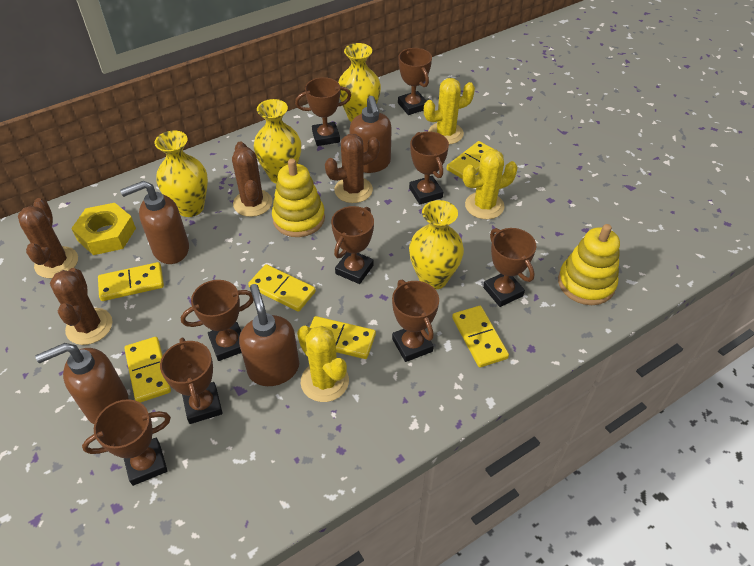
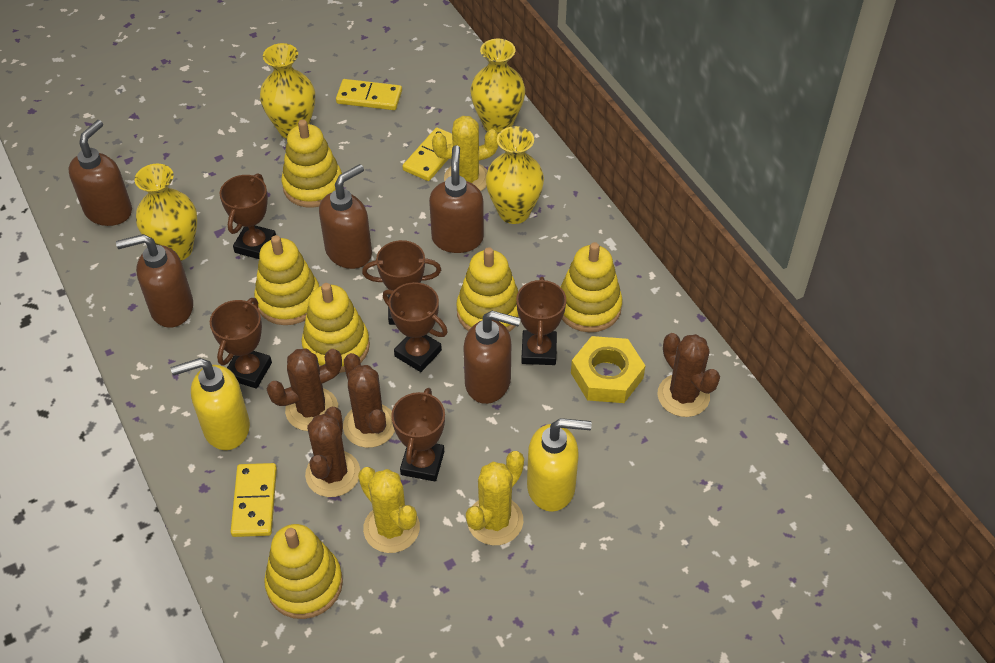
brown soap dispenser: [35,343,129,424] [120,181,189,264] [239,284,299,386] [349,96,392,173] = 4 -> [68,120,132,226] [116,234,193,328] [319,164,372,269] [429,145,484,253] [463,311,521,404] = 5
brown trophy: [82,399,171,486] [160,338,223,424] [181,280,254,361] [295,77,351,146] [331,206,374,284] [392,280,439,362] [398,48,432,115] [409,131,449,204] [483,228,537,307] = 9 -> [210,298,272,389] [219,173,276,259] [362,240,441,325] [383,282,448,372] [391,388,445,481] [516,277,566,365] = 6
yellow domino: [98,262,164,301] [124,337,171,403] [248,264,316,312] [310,316,376,359] [447,141,494,179] [452,306,509,367] = 6 -> [231,463,277,537] [336,79,402,110] [402,127,453,181] = 3
yellow soap dispenser: none = 0 -> [171,358,250,450] [527,418,592,512] = 2
yellow stacking toy: [272,159,325,237] [558,224,620,305] = 2 -> [254,235,319,325] [264,524,343,619] [281,119,342,208] [301,283,370,373] [456,247,519,332] [561,242,622,332] = 6

